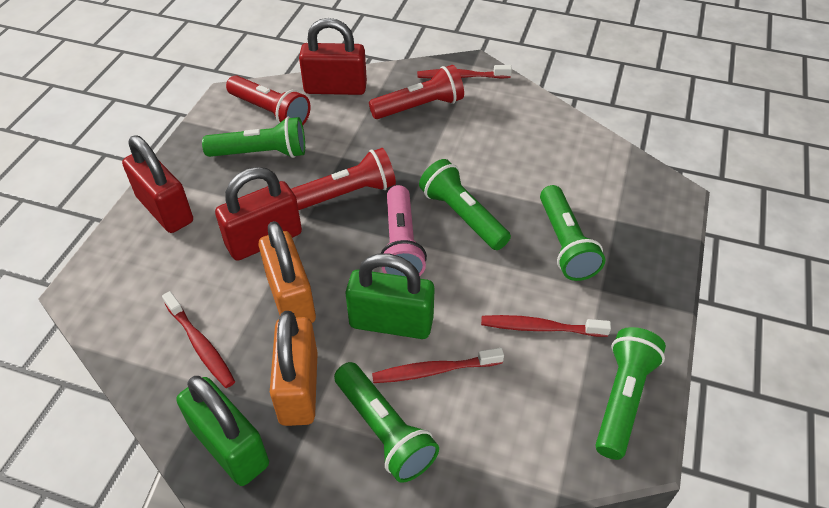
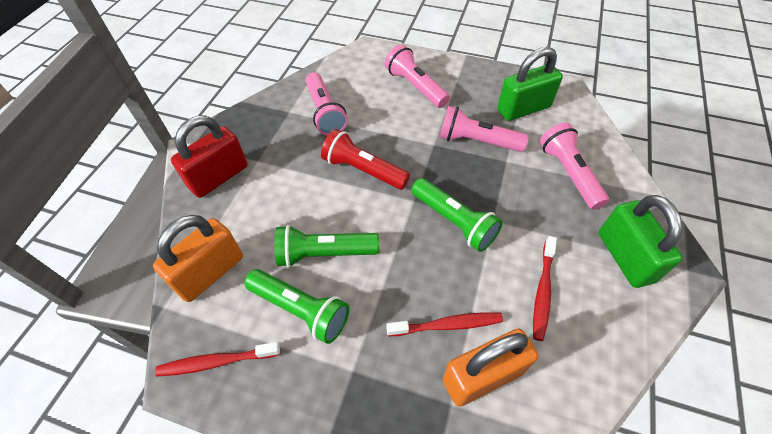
green flashlight: [202,117,305,158] [334,362,439,483] [419,159,511,250] [540,185,606,281] [595,327,666,460] = 5 -> [244,269,349,344] [275,225,379,267] [411,178,503,252] = 3
pink flashlight: [381,185,427,276] = 1 -> [306,72,348,136] [385,44,450,108] [440,106,529,152] [540,123,609,210] = 4
red flashlight: [226,75,311,125] [291,148,396,210] [369,65,464,119] = 3 -> [321,129,410,190] = 1
red padlock: [122,135,193,233] [215,167,302,261] [299,18,367,95] = 3 -> [171,116,248,198] = 1
red toothbrush: [162,291,235,388] [372,348,504,383] [417,65,512,79] [481,315,611,337] = 4 -> [155,342,280,377] [386,312,503,336] [533,236,557,341] = 3

